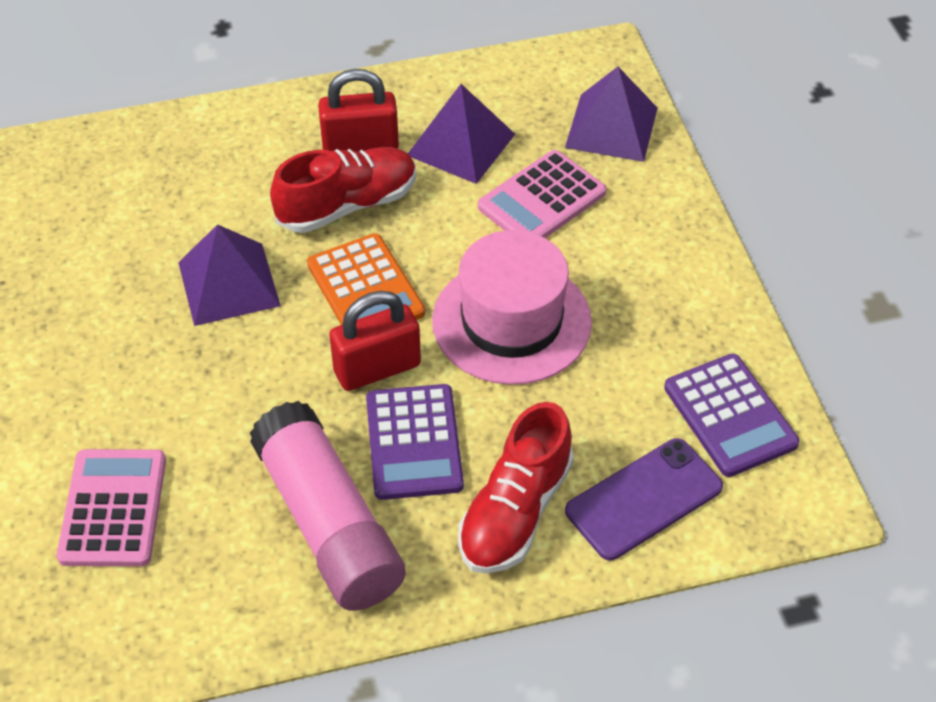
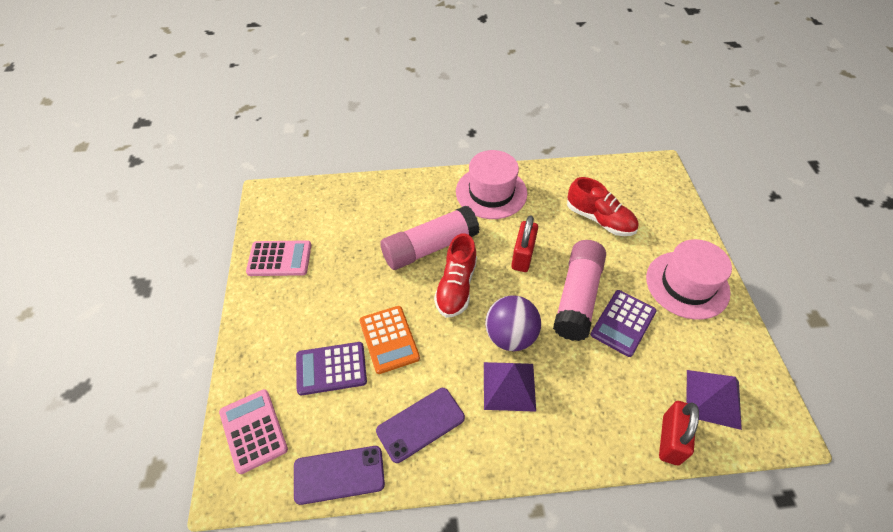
pink glue stick: [250,401,406,611] = 1 -> [380,206,479,270] [553,240,606,341] = 2
pink hat: [432,230,592,385] = 1 -> [456,150,527,219] [646,239,732,320] = 2
purple ball: none = 0 -> [485,295,541,351] = 1
purple phone: [565,438,723,560] = 1 -> [294,446,385,505] [376,388,465,463] = 2
purple pyramid: [178,224,281,326] [408,84,515,184] [565,67,657,162] = 3 -> [484,362,536,412] [687,370,742,430] = 2

